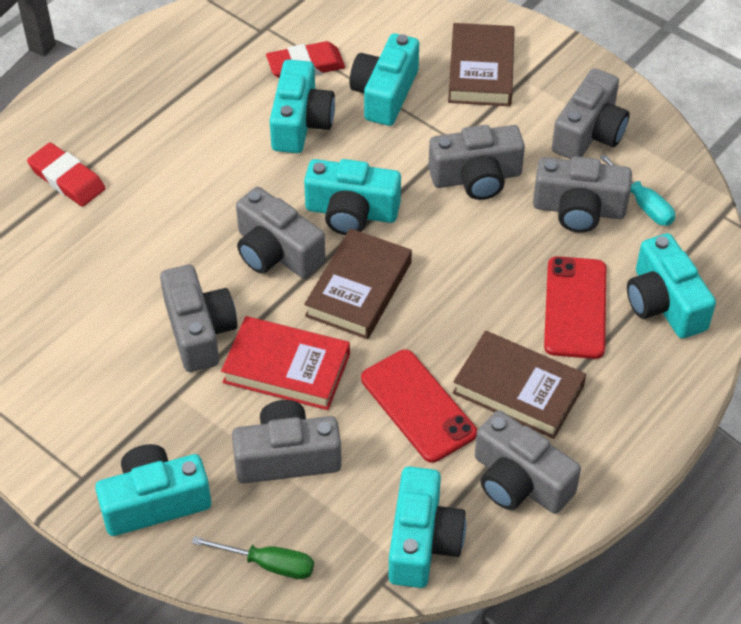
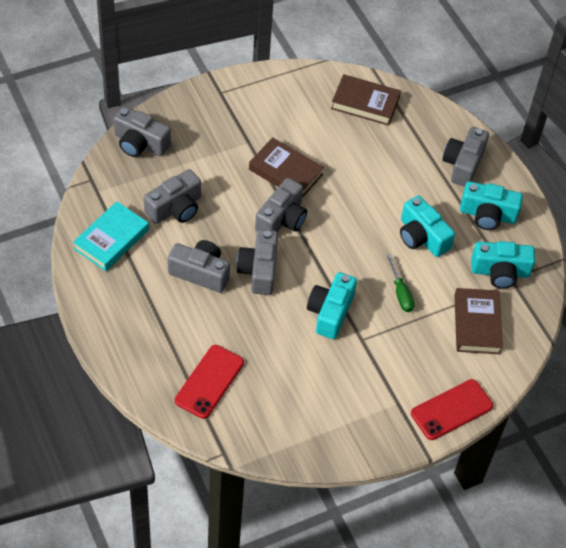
grey camera: [160,265,237,372] [232,400,342,484] [236,187,326,278] [428,125,525,200] [475,410,581,514] [533,156,632,233] [552,68,629,159] = 7 -> [114,106,171,157] [144,169,201,224] [168,240,230,293] [236,230,278,295] [255,178,307,232] [443,127,489,187] = 6
red book: [221,316,350,410] = 1 -> none = 0
red eraser: [27,143,105,207] [266,41,345,78] = 2 -> none = 0
turquoise book: none = 0 -> [73,201,149,271] = 1
turquoise camera: [95,444,211,536] [269,60,335,153] [304,159,401,235] [349,33,419,126] [389,466,466,588] [627,233,716,339] = 6 -> [307,272,357,339] [400,195,455,257] [460,181,523,230] [471,241,535,289] = 4
turquoise screwdriver: [600,154,675,226] = 1 -> none = 0

